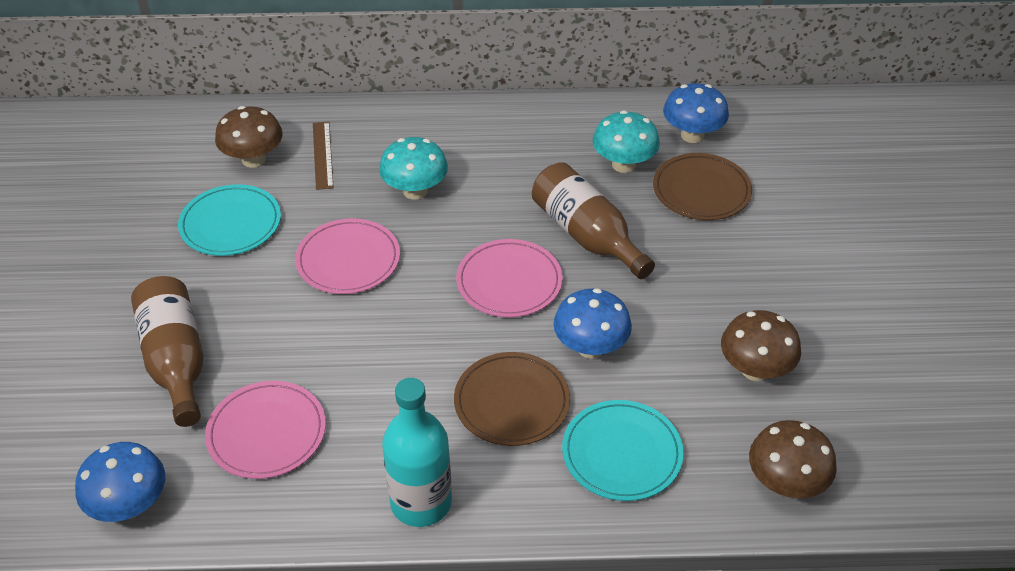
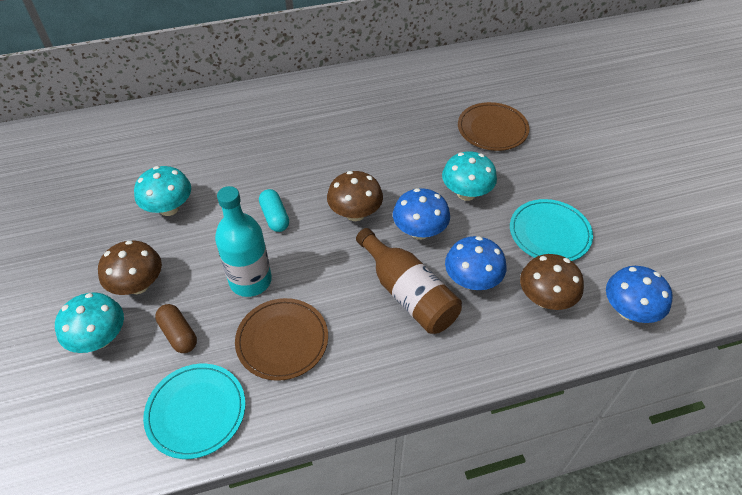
brown bottle: [131,276,204,427] [532,162,655,279] = 2 -> [356,228,462,334] = 1
brown capsule: none = 0 -> [155,304,197,353] = 1
brown ruler: [313,121,334,190] = 1 -> none = 0
pink plate: [205,381,326,479] [295,218,400,294] [456,239,563,317] = 3 -> none = 0
turquoise capsule: none = 0 -> [259,189,289,232] = 1
turquoise mushroom: [379,137,448,200] [593,110,660,173] = 2 -> [55,292,124,353] [134,166,191,216] [442,151,497,201] = 3

